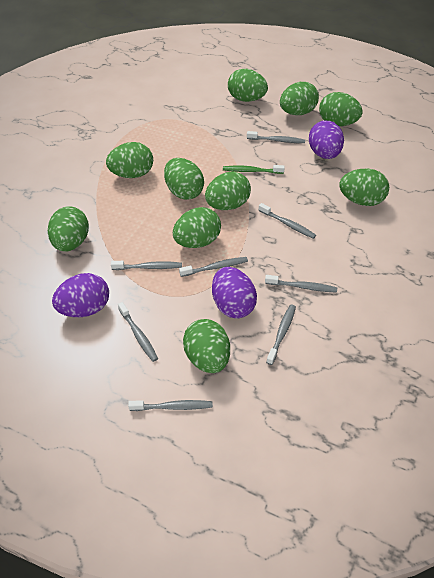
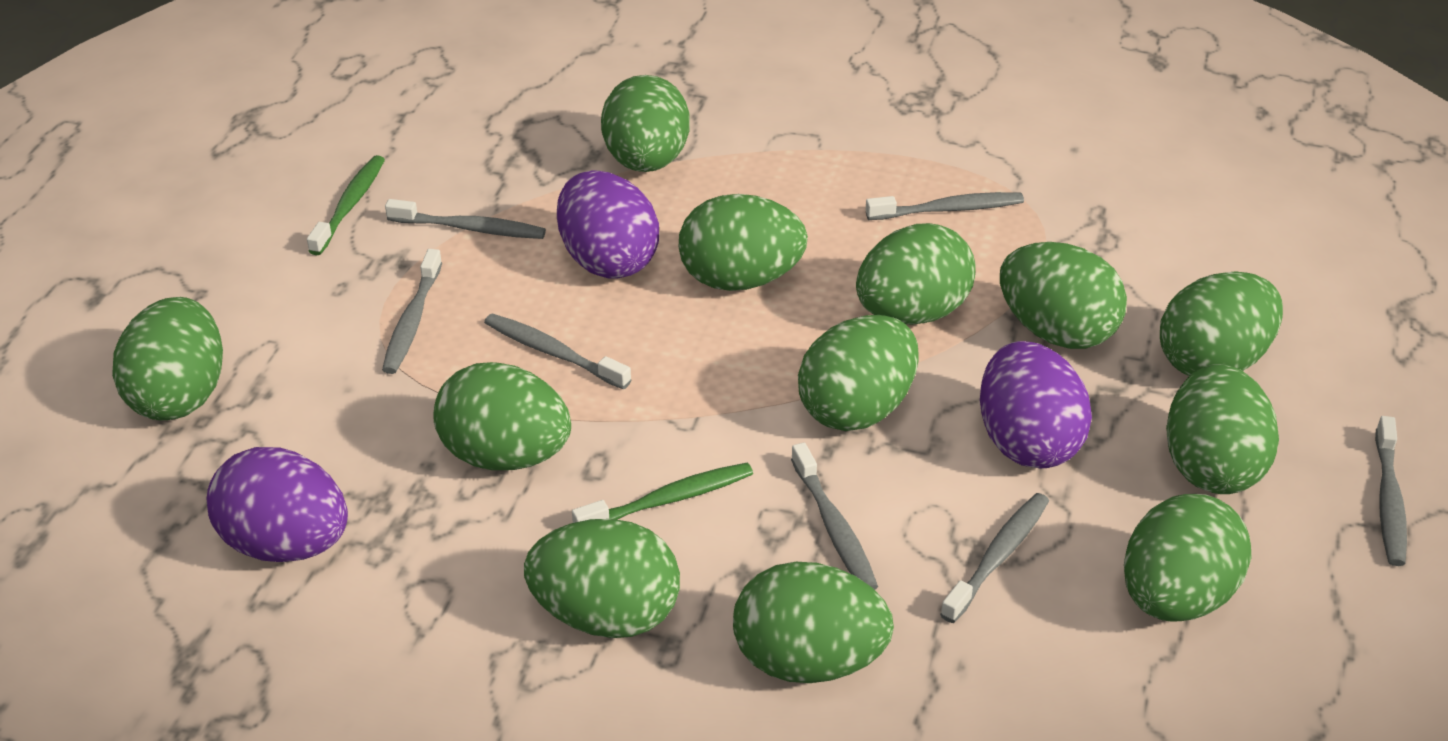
green egg: [48,206,89,252] [106,142,153,178] [164,158,204,200] [173,207,221,248] [183,319,230,373] [205,172,251,210] [228,69,268,102] [280,82,319,115] [319,92,363,126] [339,169,389,206] = 10 -> [112,297,223,420] [433,362,571,470] [524,519,680,638] [601,75,690,172] [679,194,808,291] [733,562,894,683] [798,315,919,431] [856,223,976,325] [1000,242,1127,349] [1124,494,1252,622] [1160,271,1283,376] [1166,364,1279,494] = 12
green toothbrush: [223,165,285,174] = 1 -> [307,155,385,255] [572,463,753,523] = 2
grey toothbrush: [111,261,182,270] [118,302,158,362] [128,400,213,411] [179,257,248,277] [247,131,305,143] [258,203,316,239] [265,275,337,293] [266,305,296,365] = 8 -> [382,249,442,374] [385,199,546,239] [484,314,631,389] [791,443,878,590] [866,192,1024,220] [940,493,1049,623] [1375,416,1407,566] = 7

